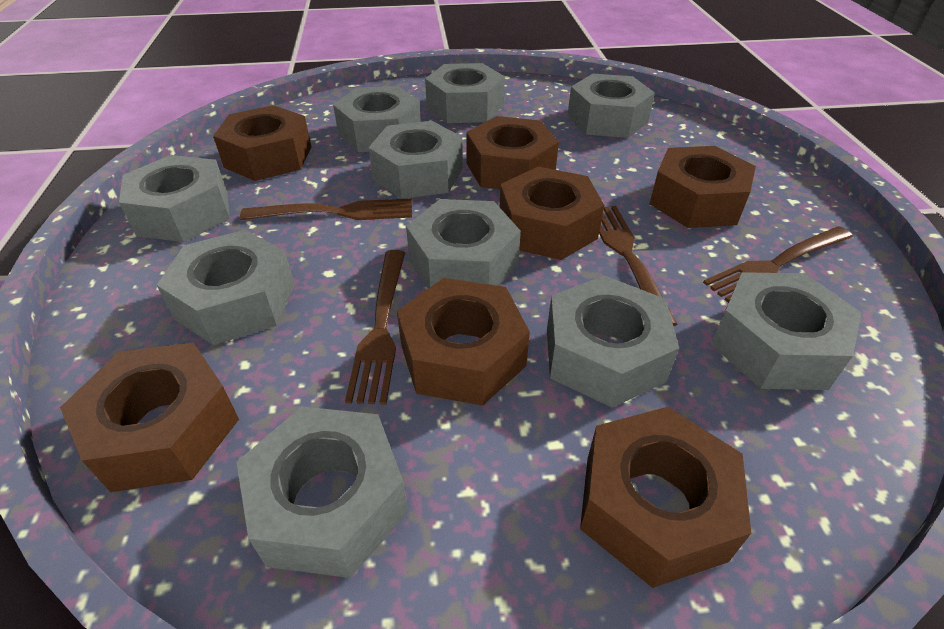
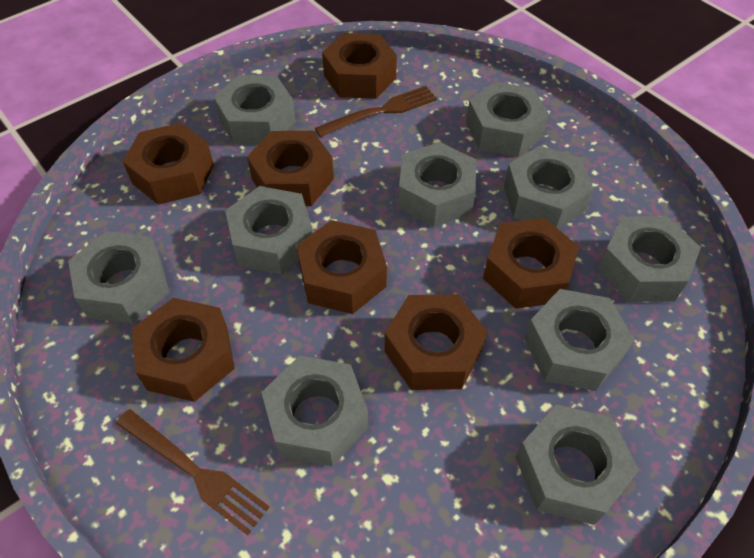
brown fork: [240,198,412,220] [345,250,405,405] [599,206,677,326] [703,226,853,303] = 4 -> [116,409,269,535] [315,86,437,137] = 2

